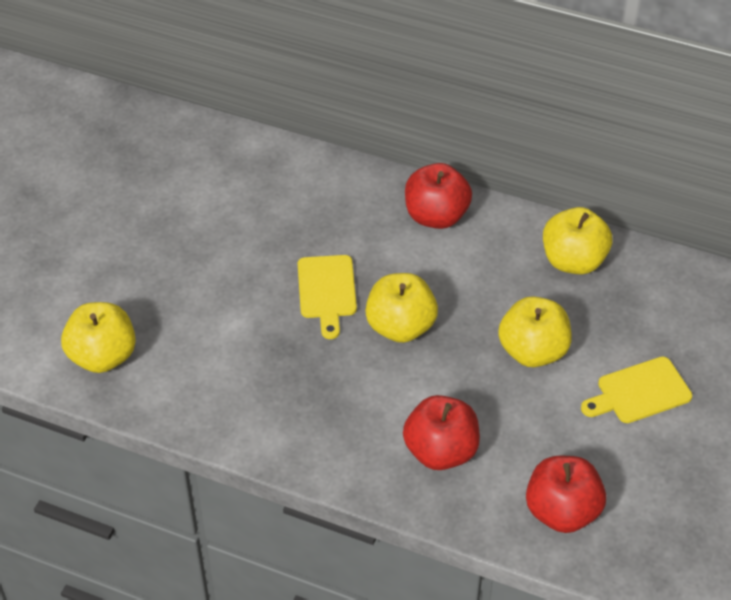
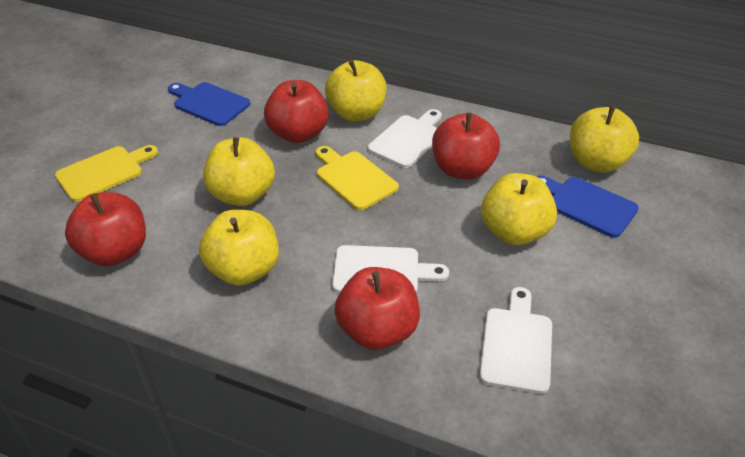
blue cutting board: none = 0 -> [168,82,250,126] [536,175,639,238] = 2
red apple: [403,395,480,470] [405,163,472,229] [526,456,606,533] = 3 -> [65,192,146,266] [264,80,329,143] [335,267,420,350] [432,113,500,179] = 4
white cutting board: none = 0 -> [332,245,449,293] [368,109,442,168] [479,287,552,394] = 3
yellow apple: [61,302,136,373] [365,273,438,343] [498,296,572,367] [543,207,612,274] = 4 -> [199,210,279,286] [203,137,275,206] [325,60,386,121] [481,173,557,245] [570,106,639,173] = 5

